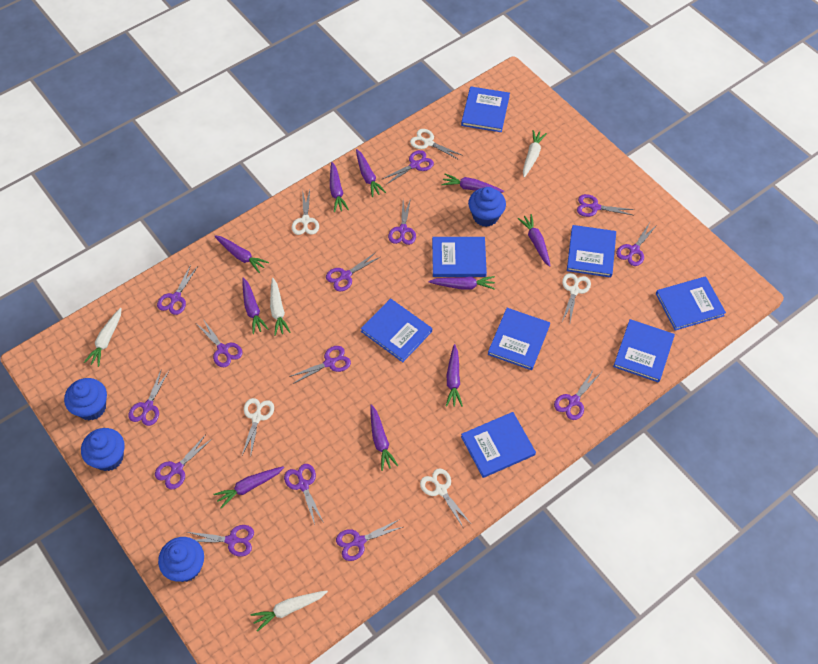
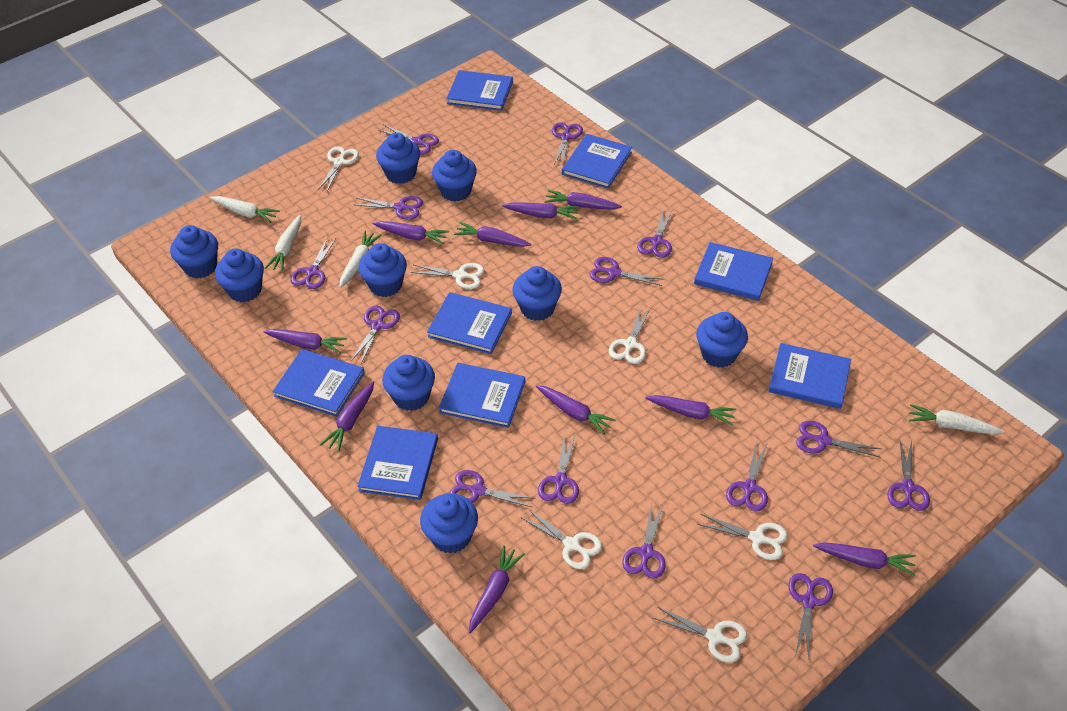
blue cupcake: [64,378,107,421] [81,428,125,471] [158,537,204,582] [468,187,506,227] = 4 -> [170,225,218,279] [215,248,264,302] [358,243,407,297] [376,132,420,184] [382,355,435,411] [420,493,478,554] [432,150,477,202] [512,266,562,321] [696,312,748,368] = 9
white scissors: [242,398,274,458] [292,189,319,235] [410,129,462,160] [420,469,470,527] [562,273,591,322] = 5 -> [318,146,359,191] [411,263,484,289] [520,509,602,569] [609,306,651,364] [653,607,747,662] [697,514,787,560] = 6

